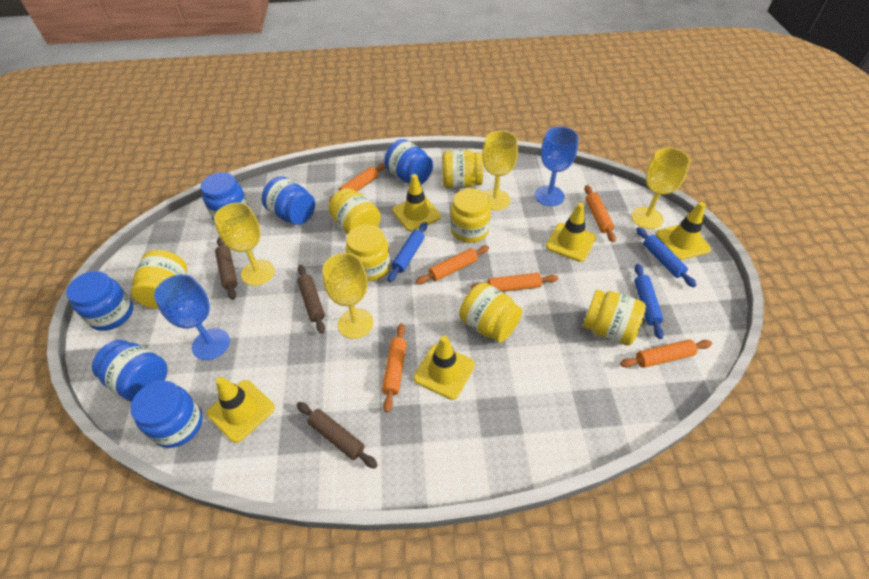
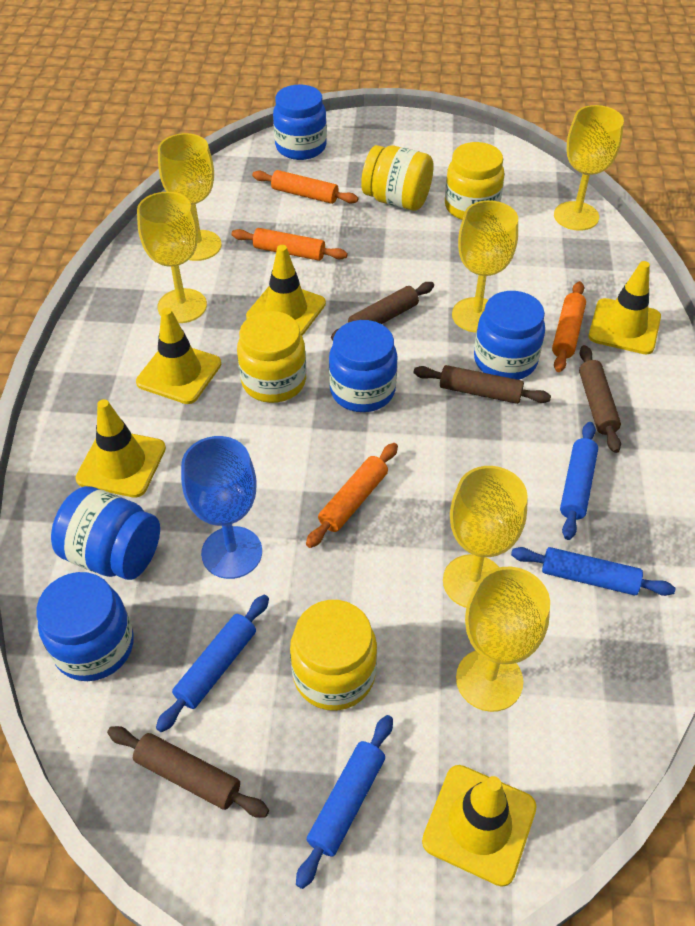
blue goblet: [154,274,230,360] [535,127,578,206] = 2 -> [181,436,262,579] = 1
blue jar: [66,271,133,331] [92,340,167,402] [131,380,202,448] [200,172,249,220] [262,176,315,225] [384,139,433,185] = 6 -> [36,572,134,681] [51,486,160,580] [273,84,327,160] [329,320,398,412] [474,291,545,380] = 5
blue rolling pin: [388,222,427,282] [634,264,664,339] [636,227,696,287] = 3 -> [156,595,269,732] [296,715,393,889] [511,547,675,596] [560,422,598,540] = 4
brown rolling pin: [215,237,238,300] [297,402,377,469] [298,265,325,334] = 3 -> [107,726,269,818] [331,282,434,341] [414,365,551,404] [579,345,621,453] = 4
orange rolling pin: [329,163,386,202] [382,324,407,413] [416,246,489,284] [470,273,558,292] [584,185,616,242] [620,340,712,368] = 6 -> [232,228,348,261] [252,170,358,204] [306,443,398,548] [552,281,586,372] = 4
yellow goblet: [214,202,275,286] [322,253,373,339] [482,131,518,210] [631,148,690,229] = 4 -> [137,192,207,323] [158,133,222,261] [443,466,528,608] [452,200,518,333] [456,567,550,712] [554,105,624,231] = 6
yellow jar: [131,250,187,309] [329,188,381,235] [346,224,390,281] [442,150,483,188] [450,188,491,243] [459,282,522,342] [583,290,646,346] = 7 -> [237,311,306,403] [290,600,377,711] [361,145,434,211] [445,142,505,220] = 4

